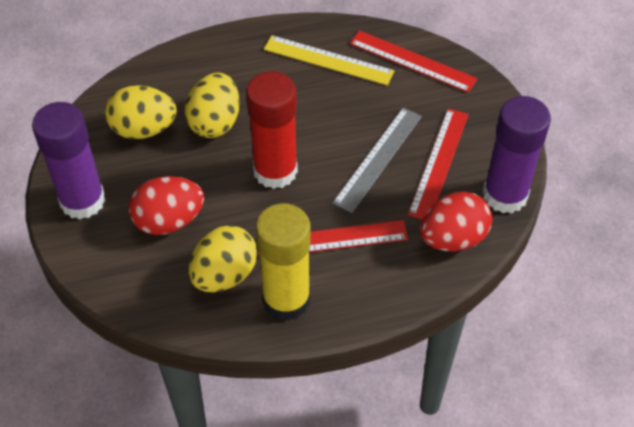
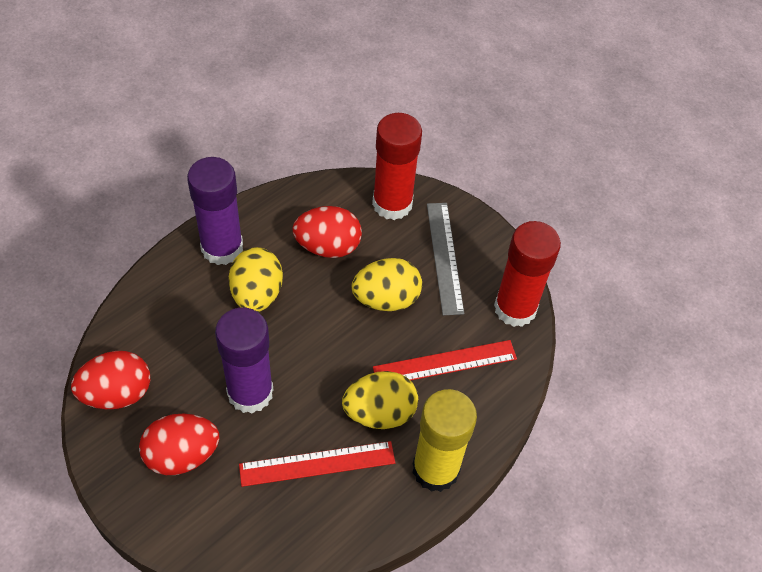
red egg: [129,176,204,235] [420,192,492,251] = 2 -> [71,351,150,409] [139,413,219,475] [292,206,362,258] = 3
red glue stick: [246,71,298,189] = 1 -> [372,113,422,220] [494,221,561,327] = 2
red ruler: [258,220,408,259] [350,30,477,93] [408,108,469,219] = 3 -> [239,441,395,487] [373,340,517,381] = 2
yellow ruler: [264,35,395,86] = 1 -> none = 0

